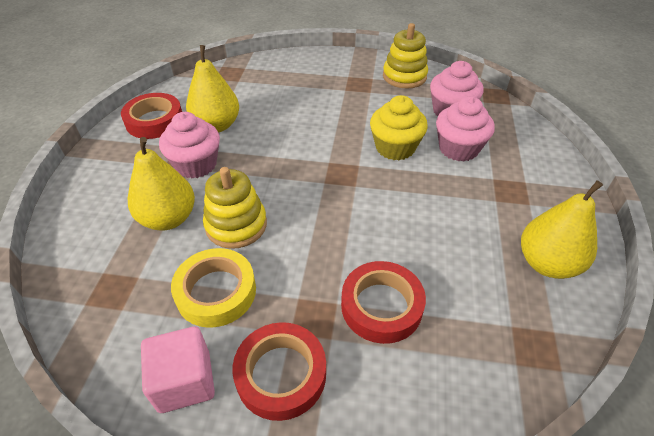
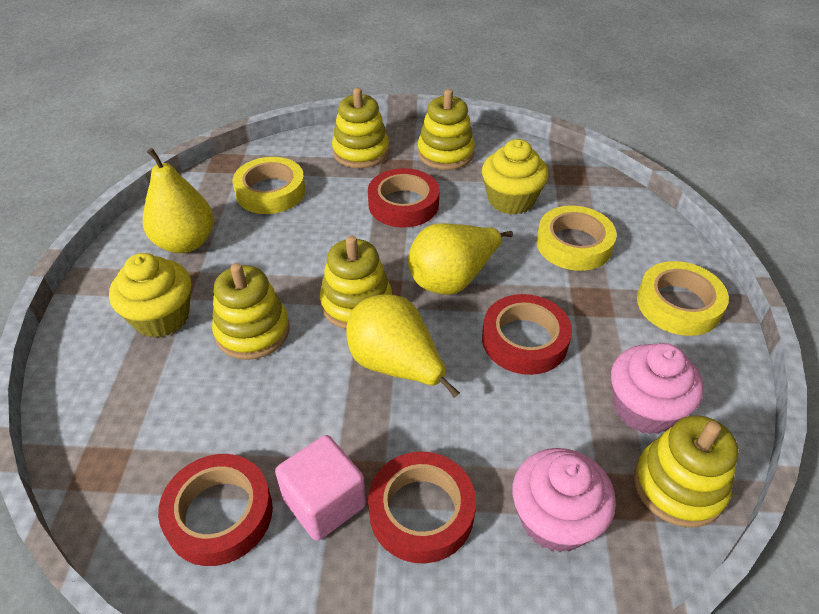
pink cupcake: [159,112,220,178] [430,61,483,116] [436,96,495,162] = 3 -> [512,448,616,552] [611,343,704,435] = 2
red tape: [121,93,182,139] [233,322,326,421] [341,261,426,344] = 3 -> [158,454,273,566] [368,168,440,228] [368,452,476,563] [482,294,572,375] = 4
yellow cupcake: [370,95,428,160] = 1 -> [109,253,191,338] [482,139,549,215] = 2
yellow stacking toy: [203,167,267,249] [383,23,428,88] = 2 -> [212,263,290,360] [320,236,392,329] [332,88,389,168] [417,89,475,170] [634,415,739,527] = 5
yellow tape: [171,248,256,328] = 1 -> [232,157,305,214] [536,206,617,271] [637,261,729,336] = 3

